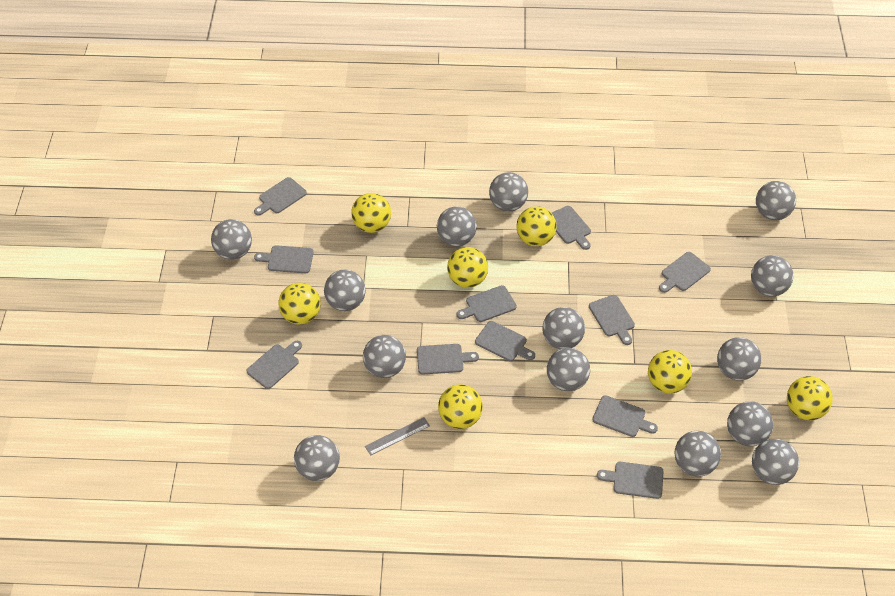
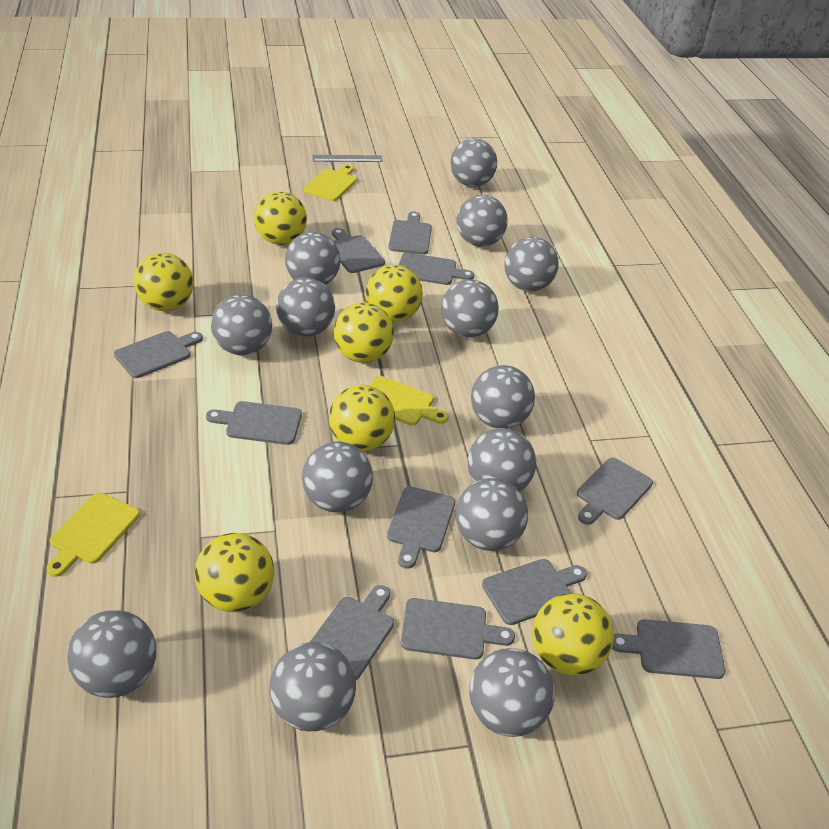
yellow cutting board: none = 0 -> [47,493,140,577] [304,164,357,201] [369,376,448,425] = 3

